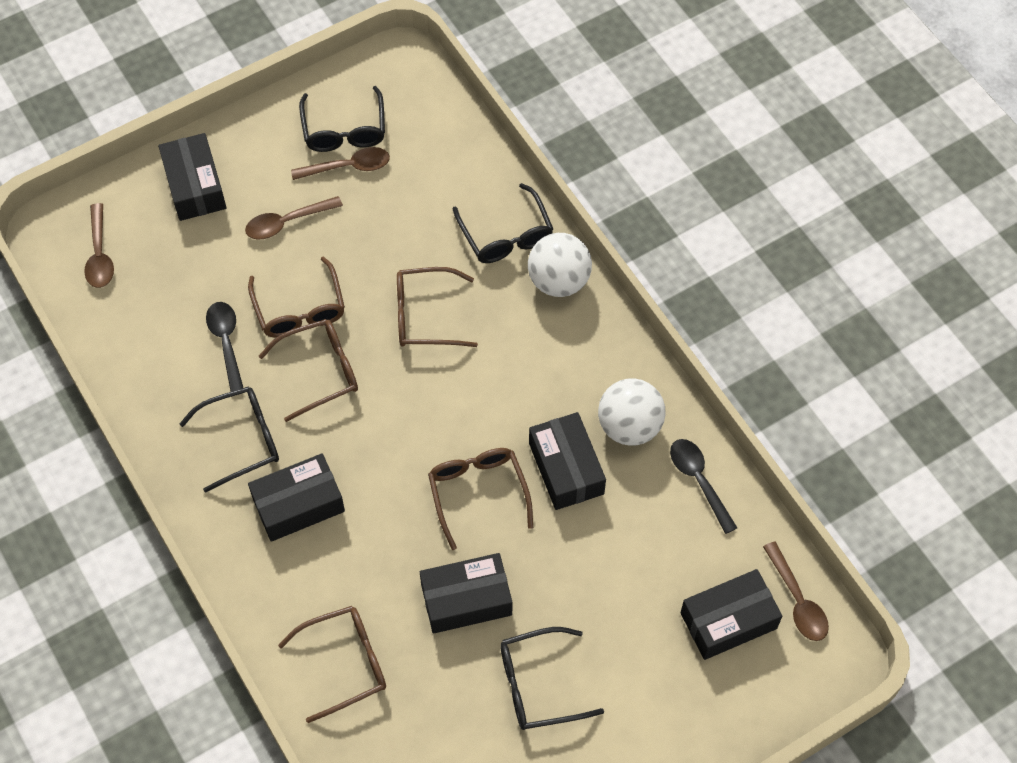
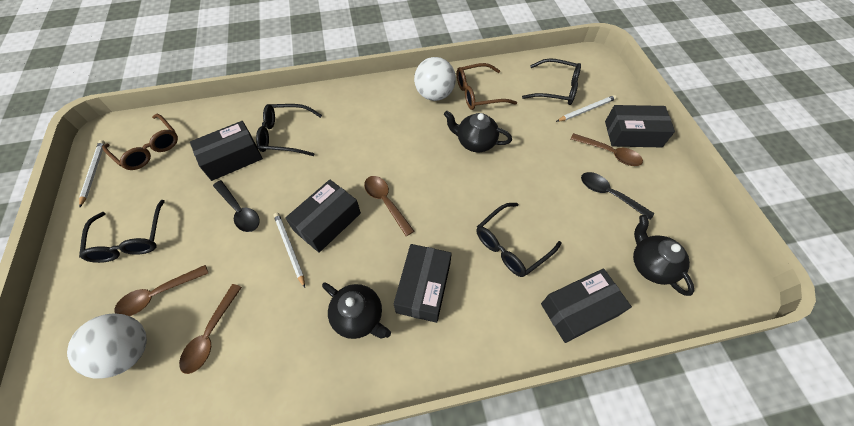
black teapot: none = 0 -> [322,283,391,339] [444,111,512,152] [633,215,694,296] = 3
brown glasses: [248,256,345,337] [259,319,358,422] [278,606,386,723] [397,267,478,347] [428,448,533,550] = 5 -> [102,114,178,170] [457,63,517,110] = 2
white pencil: none = 0 -> [79,140,105,207] [274,213,305,288] [556,95,617,122] = 3

